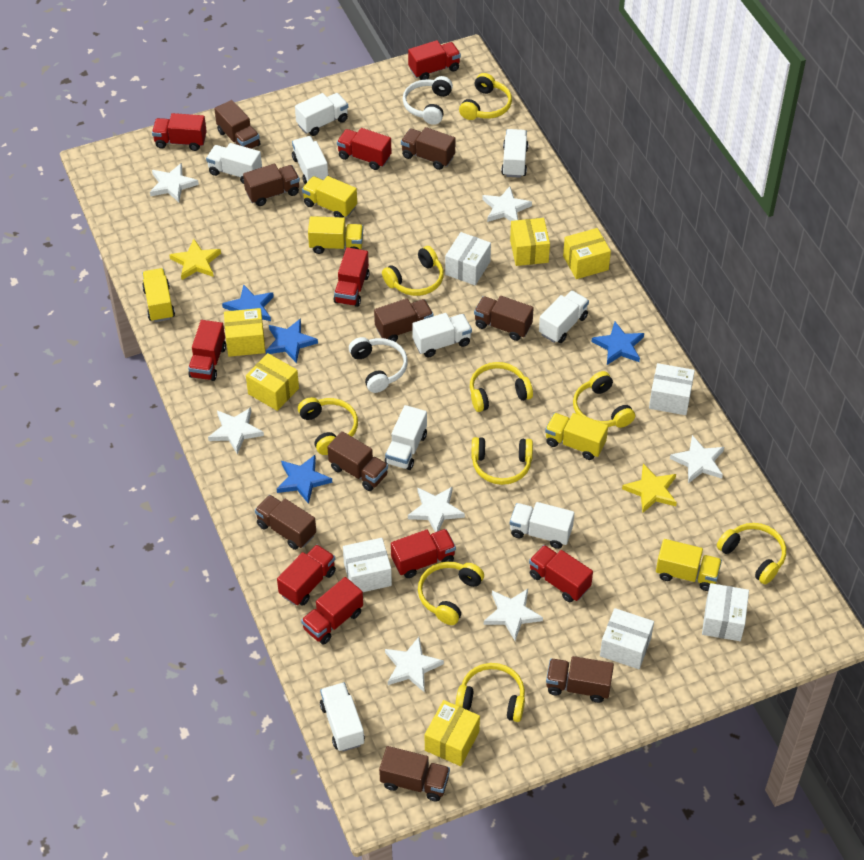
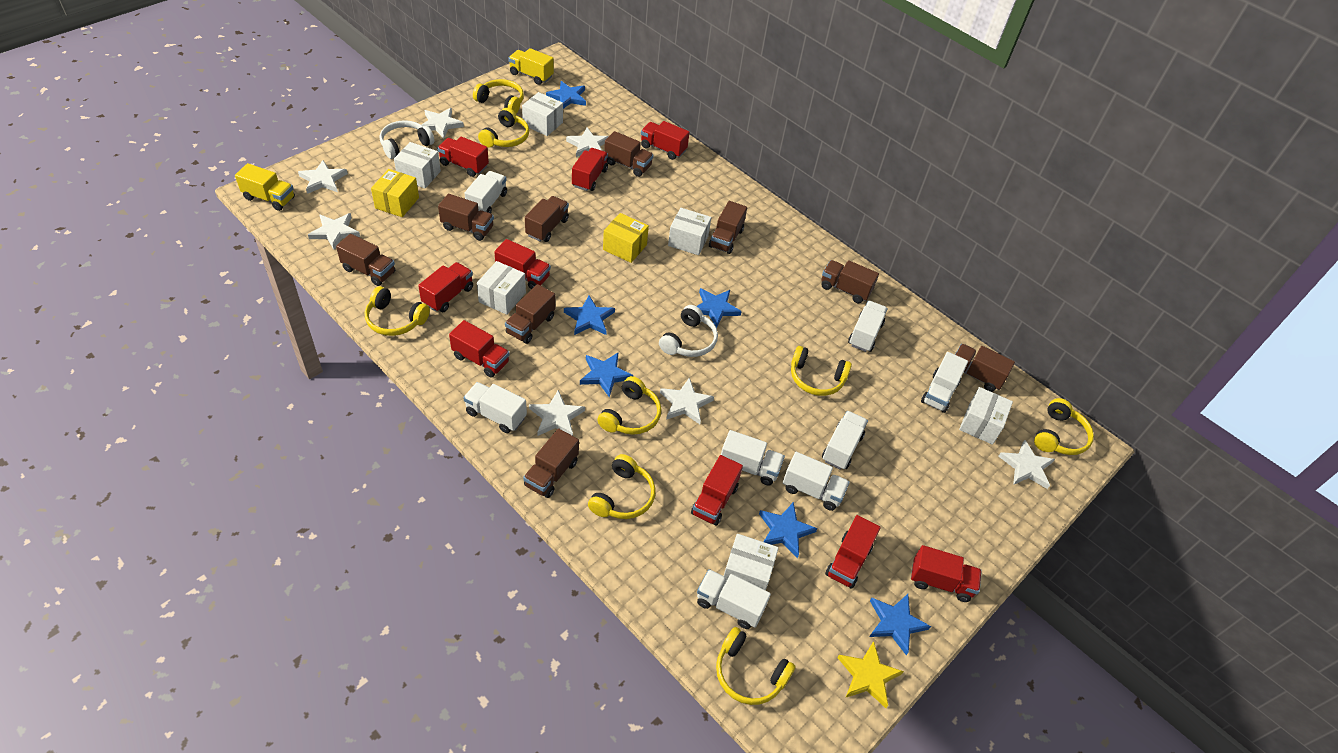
blue star: [222,284,274,321] [266,318,318,363] [277,455,332,504] [591,322,644,365] = 4 -> [546,81,586,109] [564,295,615,335] [580,353,634,398] [696,288,742,328] [759,502,818,558] [869,594,931,655] = 6
white box: [343,538,392,592] [445,232,491,285] [600,608,654,669] [649,363,695,415] [702,583,749,641] = 5 -> [394,142,441,188] [477,261,526,315] [522,92,563,136] [668,208,711,255] [724,534,778,591] [959,387,1013,445] = 6
white truck: [206,143,262,184] [292,136,329,184] [295,93,348,136] [320,682,365,752] [385,405,427,470] [412,313,472,358] [501,129,528,178] [510,502,574,549] [539,291,589,343] = 9 -> [463,382,527,433] [465,171,507,213] [697,569,771,629] [721,430,785,485] [783,452,850,511] [822,411,868,470] [848,301,888,352] [921,352,968,413] = 8
yellow box: [224,308,265,357] [246,353,299,411] [425,700,480,766] [510,218,550,266] [563,228,611,279] = 5 -> [371,169,419,217] [603,213,649,263] = 2
yellow headphones: [298,397,358,455] [382,246,444,296] [418,562,484,625] [455,663,525,722] [459,73,512,120] [470,362,533,412] [471,437,533,485] [573,371,635,428] [717,523,786,584] = 9 -> [365,286,430,336] [473,79,524,113] [478,108,529,147] [588,454,656,519] [597,376,661,435] [716,627,796,705] [791,346,852,396] [1034,398,1094,455] = 8
yellow star: [169,239,221,280] [622,464,677,513] = 2 -> [837,641,904,708] = 1
yellow truck: [142,268,175,322] [302,176,357,218] [308,216,363,254] [545,413,608,460] [656,539,722,591] = 5 -> [235,163,295,211] [508,48,554,85] = 2

